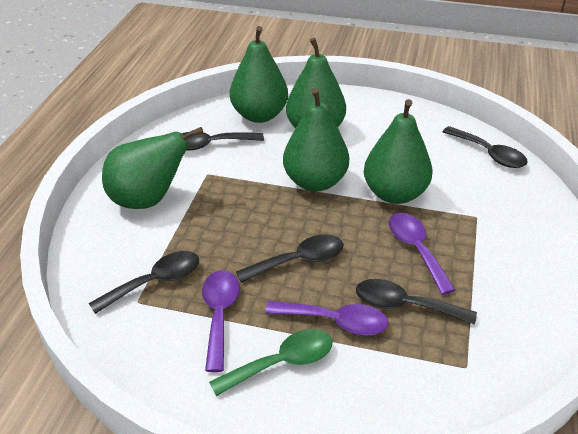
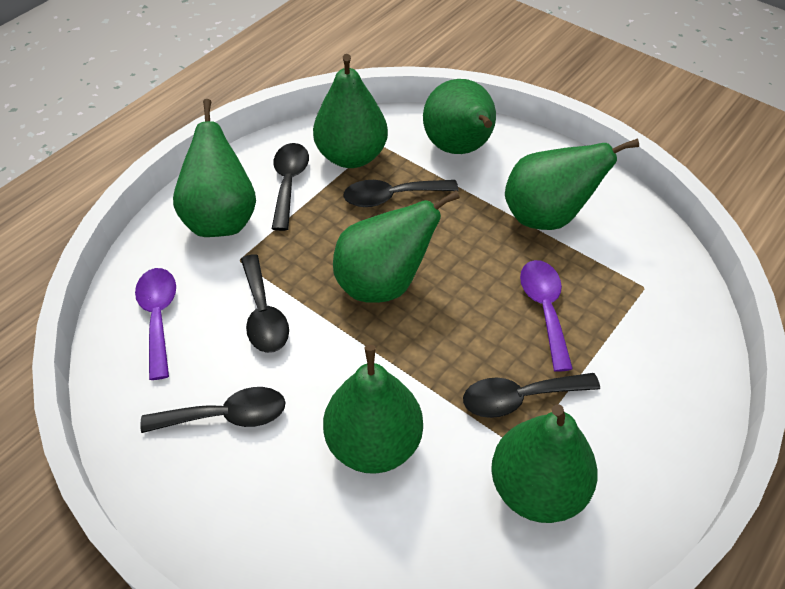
green pear: [102,127,203,209] [230,26,288,123] [283,88,349,192] [286,38,346,128] [364,99,433,204] = 5 -> [173,99,256,237] [313,54,388,168] [323,345,423,474] [333,190,460,303] [423,79,496,154] [491,404,598,523] [505,138,639,230] = 7
green spoon: [209,329,333,396] = 1 -> none = 0
purple spoon: [202,270,240,372] [265,301,388,336] [389,213,455,295] = 3 -> [135,268,176,380] [520,260,573,372] = 2

